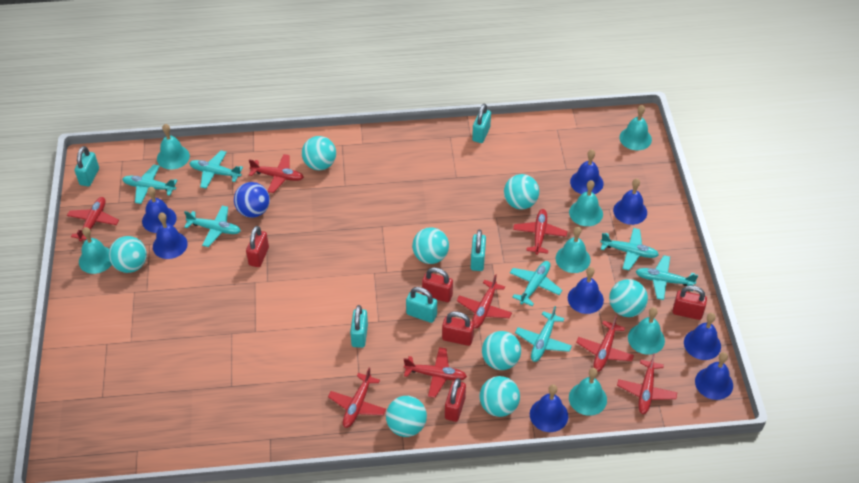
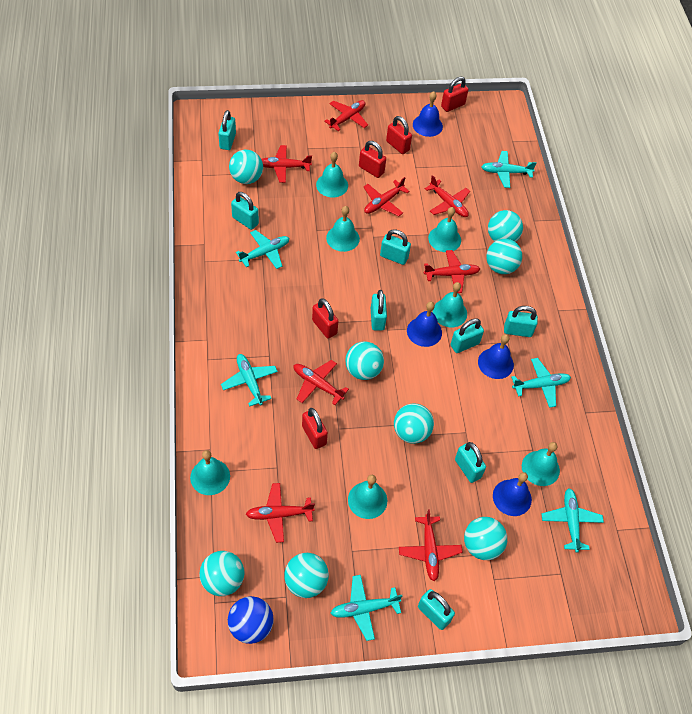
blue bell: [142,187,177,233] [153,213,188,259] [530,384,568,432] [568,267,604,314] [570,149,604,194] [613,179,647,225] [684,313,721,360] [695,352,733,400] = 8 -> [407,302,442,347] [413,91,443,137] [478,334,514,379] [493,472,532,516] = 4
turquoise padlock: [74,146,99,186] [350,305,368,348] [406,287,437,323] [471,230,486,271] [472,104,491,143] = 5 -> [218,110,236,150] [231,192,259,230] [371,290,387,330] [380,229,411,265] [418,589,455,630] [451,319,484,353] [455,442,486,483] [504,306,538,337] = 8
turquoise plane: [122,165,177,204] [184,206,241,247] [189,150,243,189] [510,261,562,306] [515,306,572,362] [600,228,659,270] [635,255,698,300] = 7 -> [221,354,278,407] [236,230,289,269] [331,575,402,641] [481,151,537,188] [511,358,571,408] [542,488,604,553] = 6

